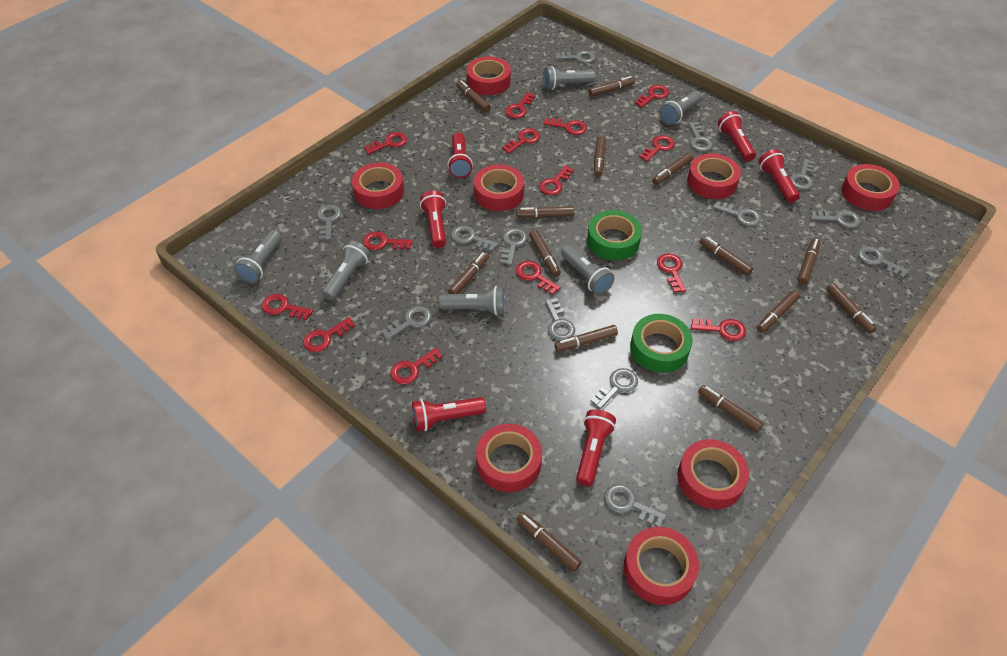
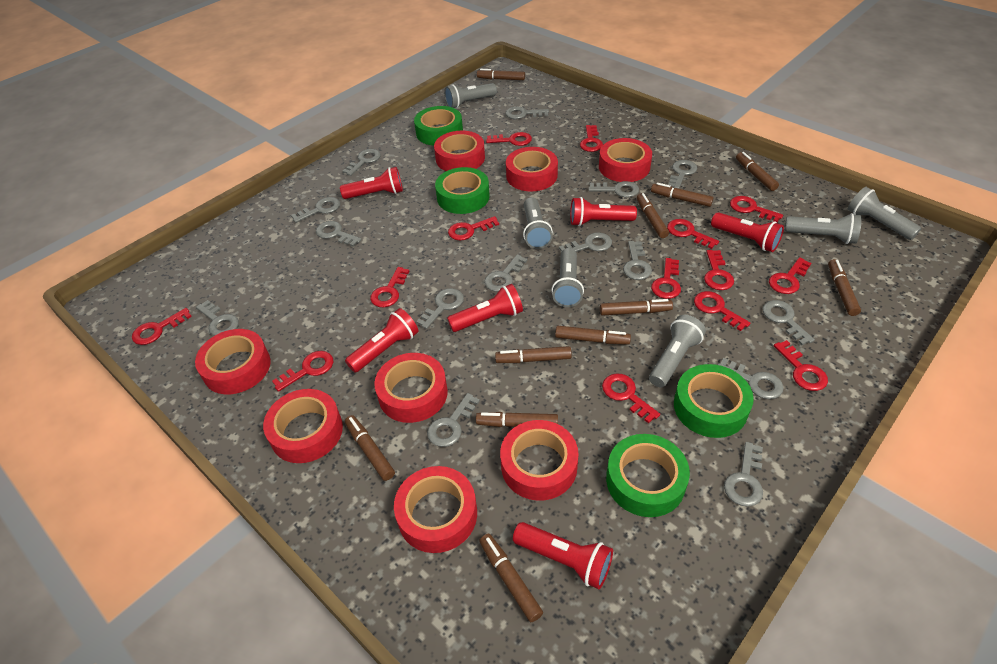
brown marker: [448,252,489,294] [456,80,491,112] [516,206,574,218] [516,512,582,572] [529,230,561,277] [554,325,618,352] [588,76,635,97] [594,136,606,177] [652,153,693,185] [698,385,763,432] [699,236,753,276] [757,290,800,333] [797,238,820,285] [826,283,877,334] = 14 -> [345,415,395,481] [476,412,558,427] [477,69,525,80] [479,534,543,622] [495,346,572,363] [555,326,631,345] [600,299,673,316] [637,193,669,238] [651,183,713,207] [736,152,779,191] [828,259,861,316] = 11
green tape: [587,210,642,261] [630,314,693,373] = 2 -> [414,106,463,146] [435,167,490,214] [606,434,690,517] [674,364,754,438] = 4
grey key: [317,205,341,240] [381,306,432,340] [451,225,498,251] [500,228,527,265] [545,298,575,341] [555,51,595,63] [591,368,638,409] [604,484,666,527] [689,122,713,152] [713,200,761,226] [790,159,815,190] [811,210,861,228] [858,246,909,278] = 13 -> [196,300,239,336] [291,197,340,223] [316,221,362,247] [343,149,381,176] [416,288,464,329] [427,393,480,447] [484,254,527,292] [505,106,549,119] [559,232,612,252] [588,181,639,197] [623,241,652,280] [668,160,697,189] [718,358,784,399] [724,442,763,507] [763,300,815,345] = 15

